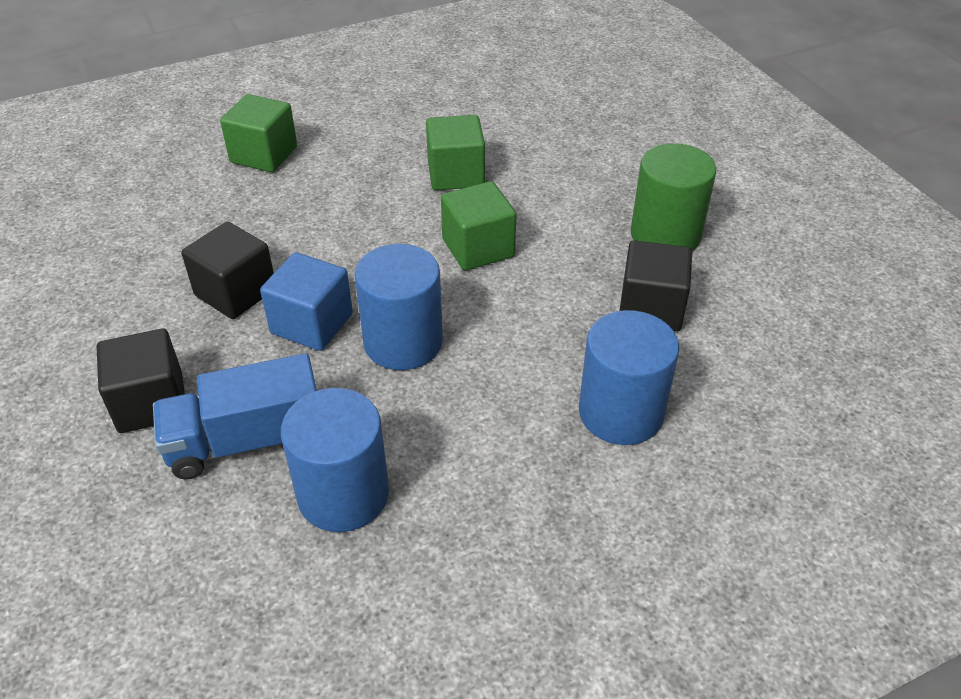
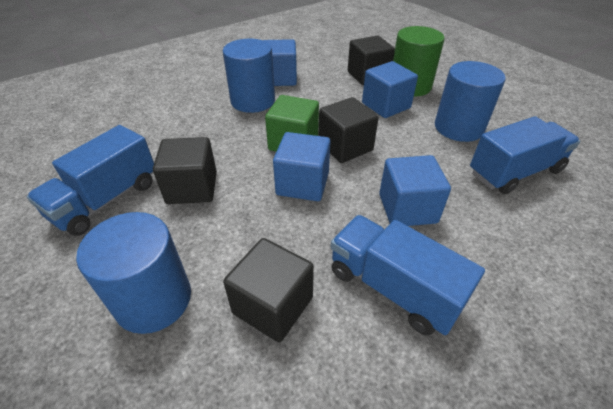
black cube: [97,328,185,433] [182,222,274,319] [620,240,692,331] = 3 -> [153,137,217,204] [223,238,314,342] [319,97,379,163] [348,36,395,85] = 4
blue cube: [260,252,353,351] = 1 -> [263,39,297,86] [273,132,331,201] [362,61,418,118] [379,155,451,226] = 4
blue truck: [153,353,317,480] = 1 -> [27,125,154,236] [331,215,485,335] [470,116,580,194] = 3
green cube: [220,94,297,172] [426,115,485,191] [441,181,516,271] = 3 -> [265,95,319,152] = 1

